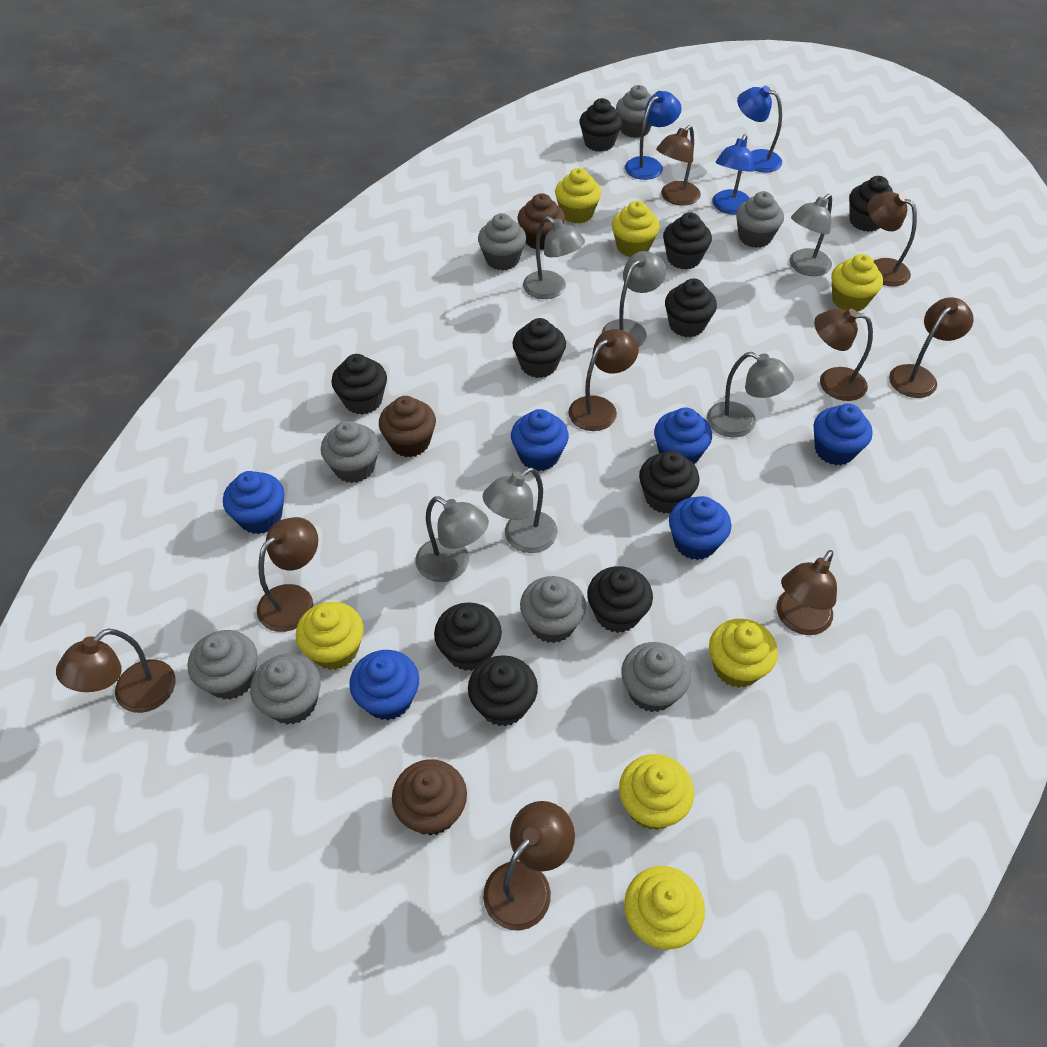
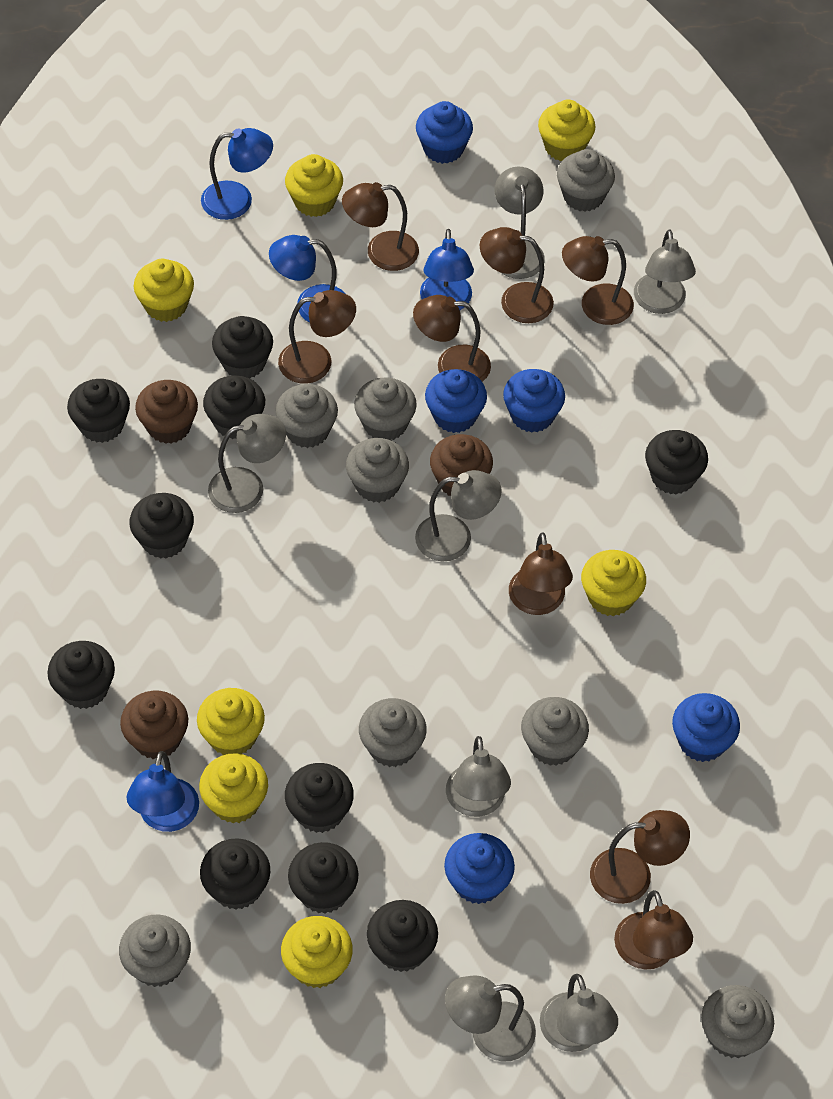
blue cupcake: [223,471,285,534] [349,650,419,720] [511,409,569,471] [654,407,712,464] [669,496,731,560] [814,404,873,465] = 6 -> [416,101,473,164] [425,369,487,433] [444,833,515,904] [503,369,565,433] [672,693,740,762] = 5
blue lamp: [625,91,682,180] [712,134,754,215] [737,86,782,173] = 3 -> [127,751,199,832] [201,128,273,220] [269,235,345,323] [420,229,474,310] = 4
brown lamp: [56,629,175,713] [257,517,318,632] [483,801,575,931] [569,329,639,431] [656,125,701,206] [776,550,837,635] [814,309,873,401] [868,192,917,286] [889,297,974,398] = 9 -> [278,290,356,384] [342,182,419,271] [413,295,491,382] [480,227,554,323] [509,532,573,615] [562,236,634,325] [590,810,690,904] [614,890,693,970] = 8
grey lamp: [415,497,489,582] [483,467,558,553] [523,216,585,299] [602,251,666,347] [707,352,794,438] [789,194,832,276] = 6 -> [208,414,286,513] [415,470,502,561] [445,975,536,1062] [446,736,511,817] [495,167,545,279] [540,974,618,1052] [634,229,696,314] = 7

